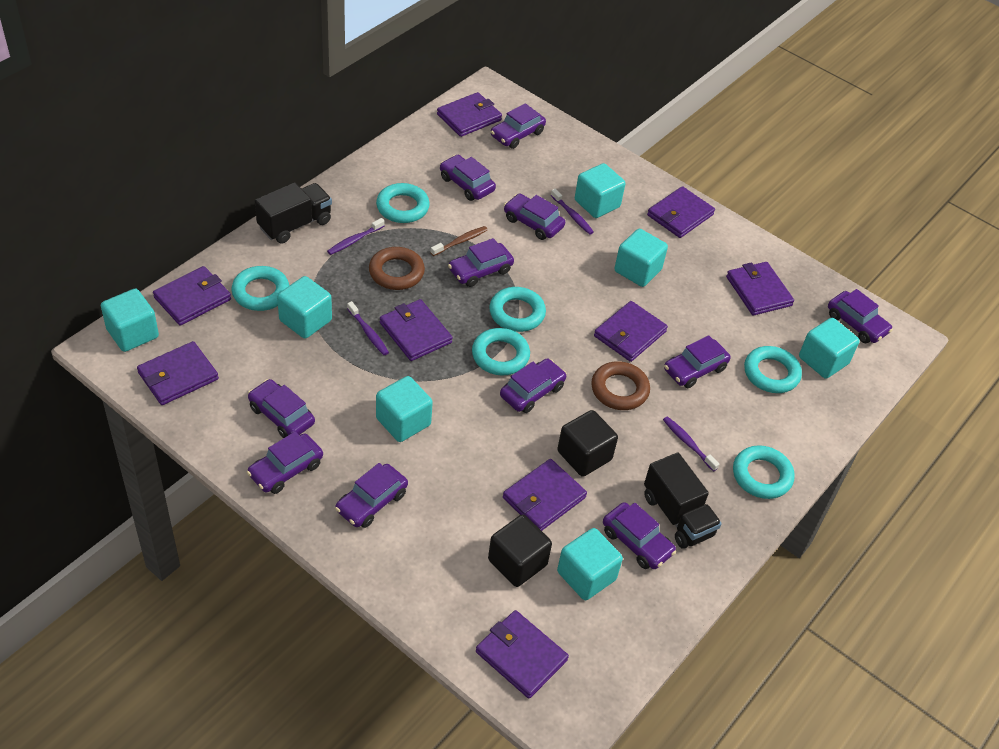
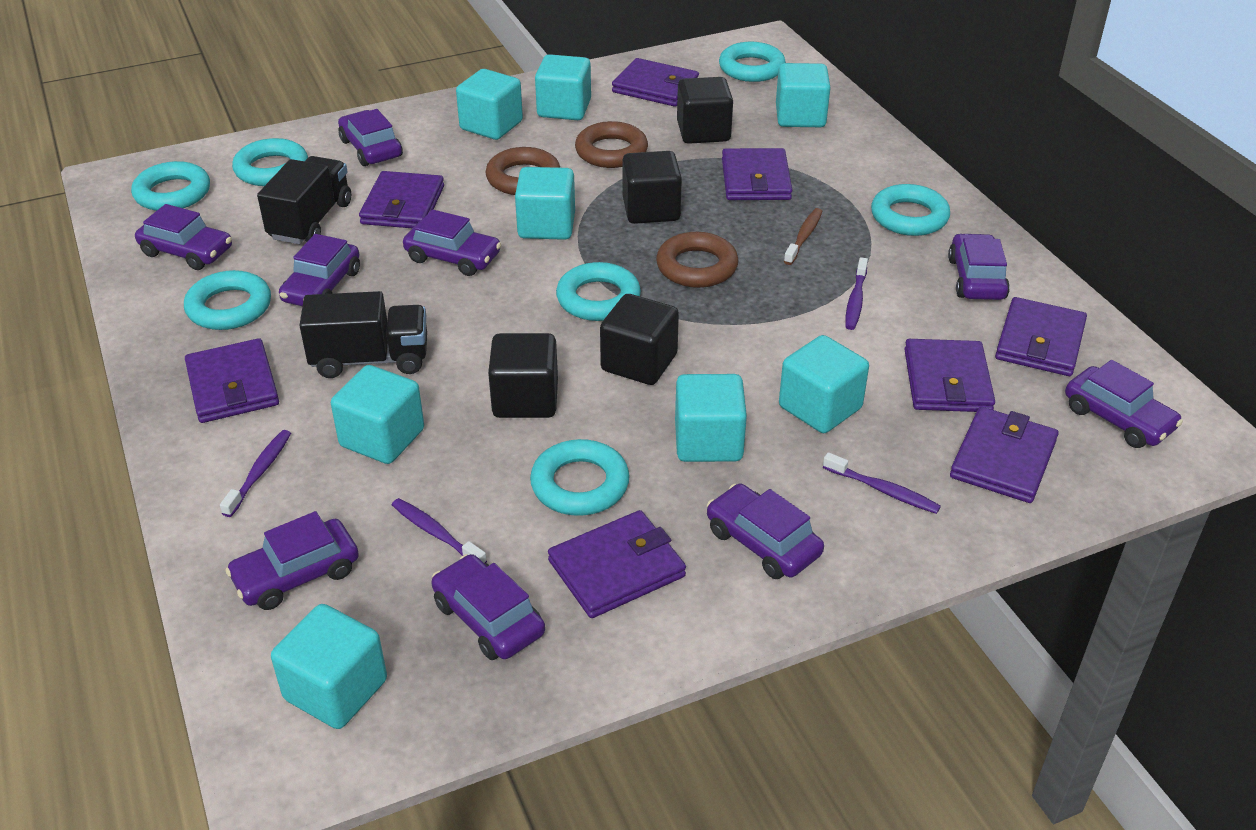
black cube: [488,515,552,587] [557,410,618,477] = 2 -> [488,333,558,418] [600,294,679,385] [622,151,682,224] [677,77,733,144] = 4
brown ring: [369,247,425,290] [591,361,650,410] = 2 -> [485,147,560,195] [575,121,648,168] [656,232,738,288] = 3
purple car: [247,431,323,494] [248,379,315,438] [335,463,408,528] [440,155,496,201] [448,238,514,287] [491,103,546,149] [500,358,567,413] [504,194,565,240] [603,502,676,569] [664,335,731,388] [828,289,893,343] = 11 -> [135,204,232,270] [225,511,359,610] [279,234,360,306] [338,109,403,166] [403,209,501,276] [431,554,545,660] [707,484,824,579] [948,233,1010,300] [1065,360,1183,448] = 9
purple wallet: [137,341,219,405] [153,266,231,326] [380,299,453,361] [437,92,502,137] [476,610,569,699] [503,459,587,531] [594,301,668,362] [647,186,715,238] [726,262,794,316] = 9 -> [185,338,279,423] [359,171,444,228] [548,510,686,618] [612,58,699,107] [722,148,792,200] [904,339,995,412] [950,407,1059,503] [995,297,1087,376] = 8
turquoise cube: [101,289,159,352] [277,276,332,339] [376,376,433,442] [557,528,623,600] [575,163,625,218] [615,229,668,287] [799,318,860,379] = 7 -> [271,604,387,729] [331,365,424,464] [456,69,523,140] [515,167,575,240] [535,54,591,120] [675,374,747,462] [776,63,830,127] [779,335,869,433] = 8
turquoise ring: [232,266,290,311] [376,183,430,223] [472,328,530,375] [489,287,546,332] [733,445,795,499] [744,346,802,393] = 6 -> [131,161,210,211] [184,270,271,330] [232,138,308,186] [530,439,630,516] [556,262,641,321] [719,42,786,82] [871,184,950,236] = 7

